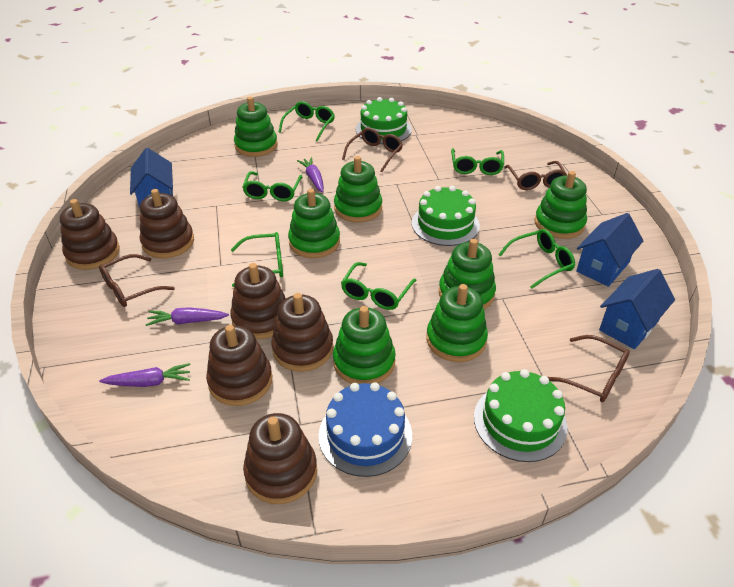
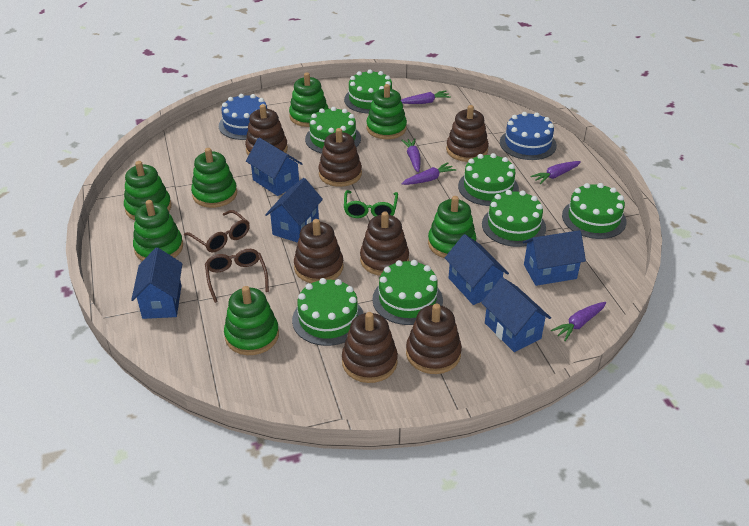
blue cake: [319,382,412,477] = 1 -> [219,94,267,140] [500,112,557,160] = 2
blue house: [130,148,173,208] [576,213,644,287] [599,269,675,349] = 3 -> [131,247,182,319] [246,138,303,196] [265,178,323,243] [445,234,509,305] [481,277,551,352] [523,230,586,286] = 6
brown glasses: [99,254,175,307] [342,128,403,172] [504,161,567,190] [548,335,630,402] = 4 -> [184,210,250,253] [205,249,269,303] = 2
brown stacking toy: [60,199,120,270] [140,189,194,258] [206,325,272,406] [230,263,286,339] [243,413,317,504] [271,293,333,372] = 6 -> [245,104,288,156] [294,219,344,283] [318,128,362,187] [342,312,398,383] [360,211,409,276] [406,304,462,374] [446,105,489,162] = 7
green cake: [356,97,412,144] [412,186,480,246] [474,369,568,462] = 3 -> [292,278,364,346] [305,107,361,154] [344,70,392,114] [373,260,443,325] [458,153,519,206] [482,190,546,247] [562,183,626,239] = 7
green glasses: [231,232,283,287] [242,171,303,201] [279,101,335,142] [341,262,417,310] [451,148,504,175] [498,229,575,289] = 6 -> [344,190,398,218] = 1
purple carrot: [99,363,191,387] [146,307,229,326] [297,157,324,192] = 3 -> [401,91,451,104] [401,138,421,172] [401,162,456,185] [530,161,581,184] [551,302,606,341] = 5

